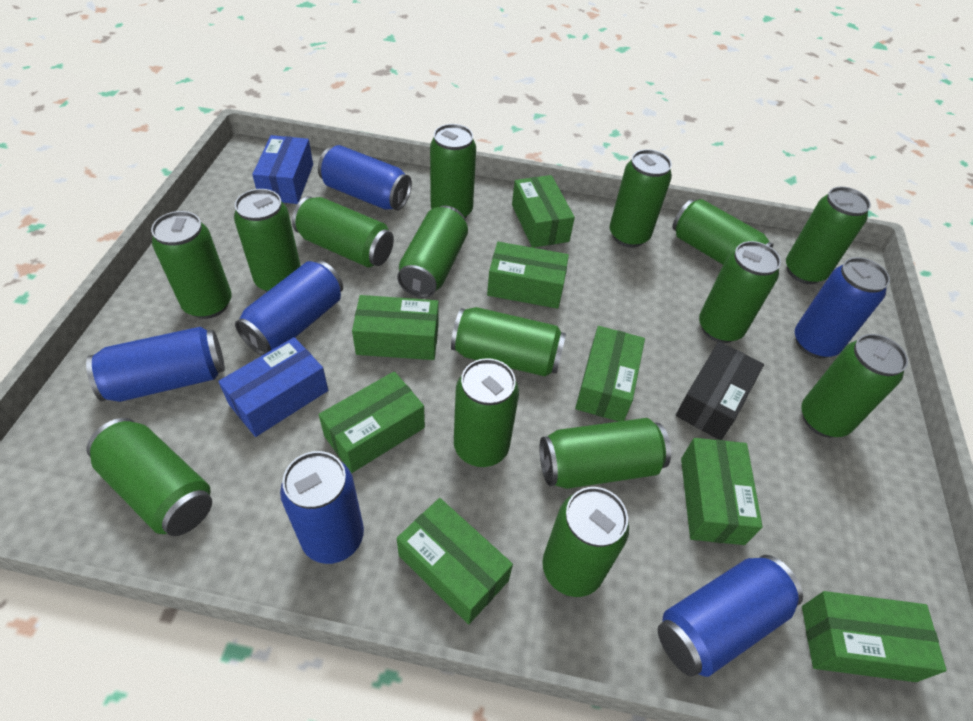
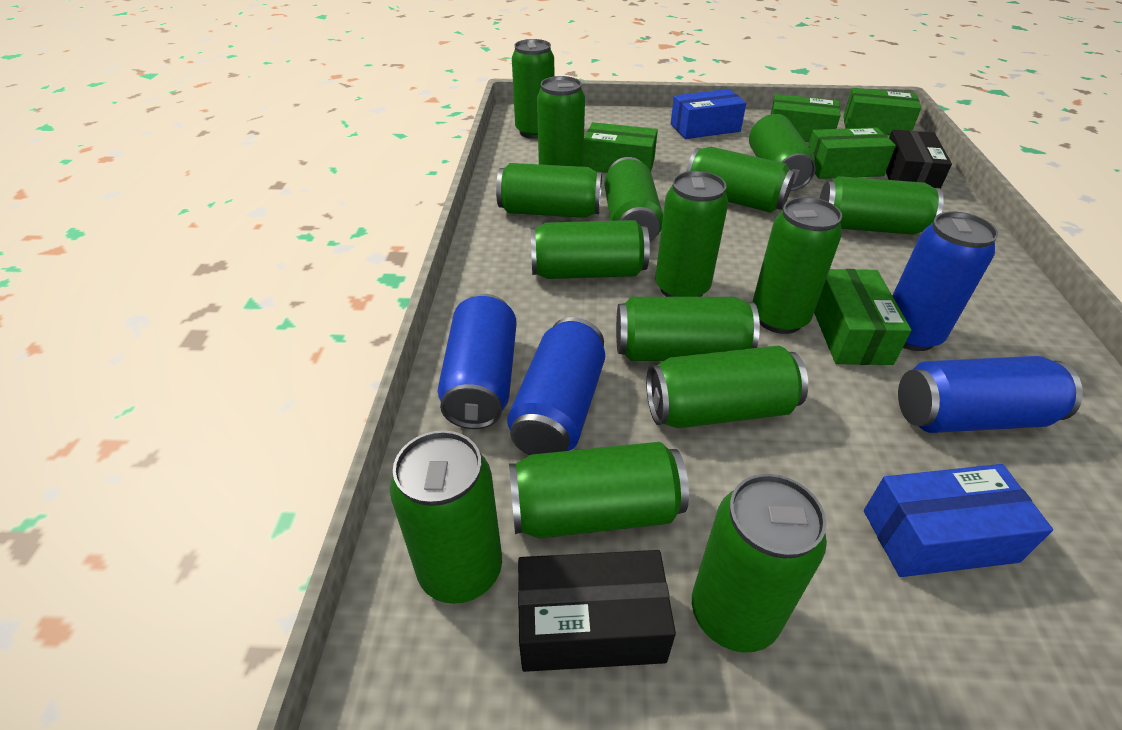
black box: [676,341,764,440] = 1 -> [518,550,676,672] [886,130,952,189] = 2
blue can: [86,327,225,402] [235,260,343,355] [280,451,364,564] [318,145,412,210] [658,555,803,677] [795,257,890,358] = 6 -> [438,294,517,429] [507,317,605,456] [892,212,998,351] [898,356,1083,433] = 4
green box: [319,371,425,473] [352,295,439,360] [397,498,513,624] [487,242,569,309] [512,175,575,248] [575,326,645,421] [681,438,763,545] [802,591,947,682] = 8 -> [583,122,658,173] [770,94,841,142] [808,127,896,179] [814,269,911,365] [843,88,921,135] = 5

